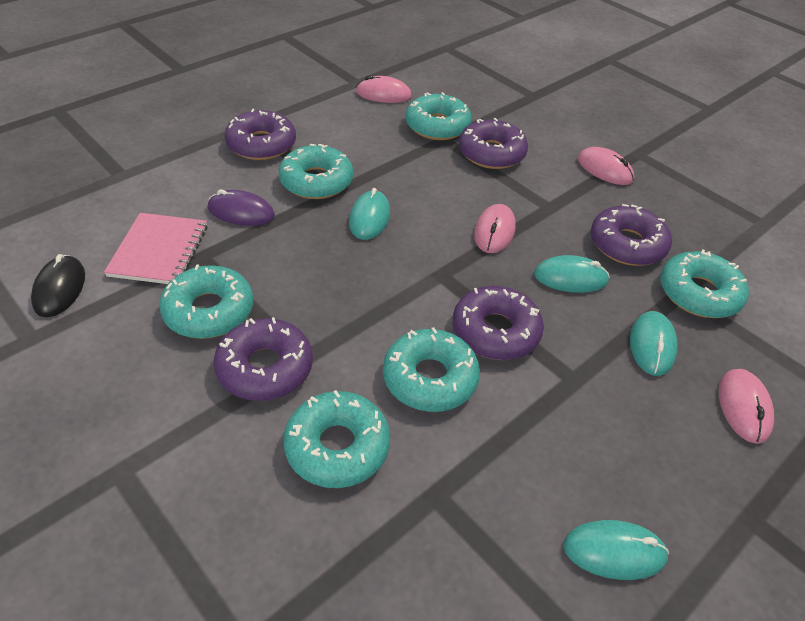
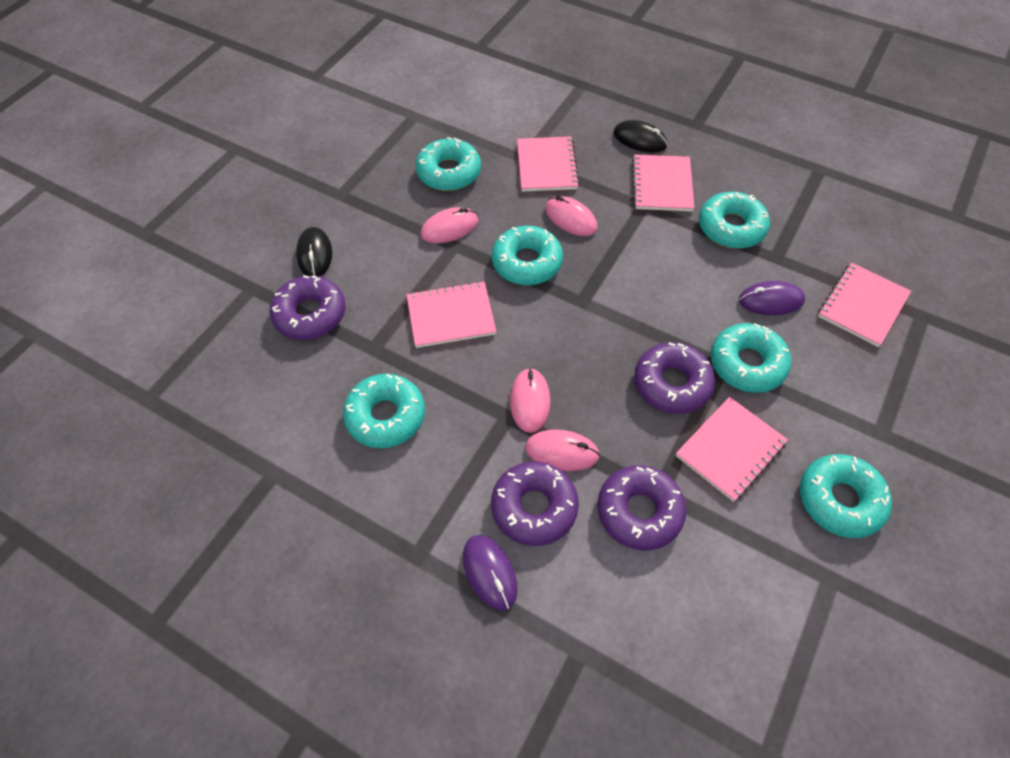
black mouse: [31,254,85,317] = 1 -> [296,227,332,276] [613,120,668,153] = 2
pink notebook: [104,213,207,284] = 1 -> [406,281,496,348] [517,137,580,192] [632,154,694,212] [676,397,788,502] [818,262,911,347] = 5
purple donut: [214,317,313,401] [225,109,296,160] [453,286,544,360] [459,118,528,169] [591,204,672,266] = 5 -> [269,275,345,340] [491,461,579,546] [597,465,687,551] [634,342,715,414] = 4
purple mouse: [208,189,275,226] = 1 -> [463,535,518,611] [739,281,805,315] = 2
turquoise mouse: [349,188,390,240] [534,255,610,293] [563,520,669,580] [630,311,678,376] = 4 -> none = 0

